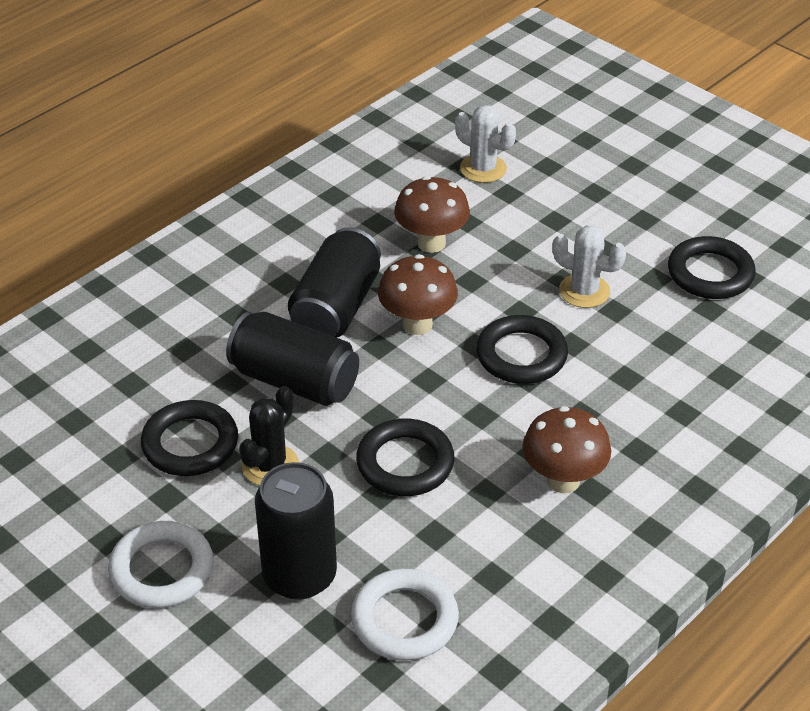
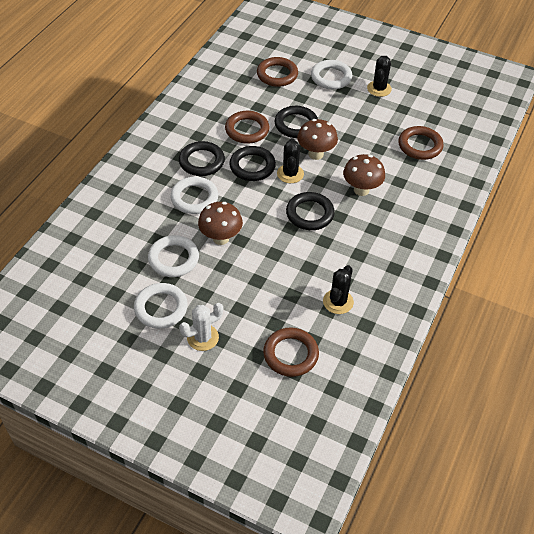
black cactus: [239,386,299,485] = 1 -> [277,138,304,183] [323,265,354,314] [367,56,392,97] = 3
black can: [226,312,359,406] [255,462,337,600] [288,227,381,338] = 3 -> none = 0
brown ring: none = 0 -> [225,111,269,144] [257,57,298,87] [263,327,319,377] [398,126,444,160] = 4
white cactus: [455,105,516,183] [552,225,626,308] = 2 -> [179,303,223,351] = 1
white ring: [108,521,214,608] [351,568,459,661] = 2 -> [134,283,188,329] [148,235,199,277] [170,177,218,214] [311,60,352,89] = 4

